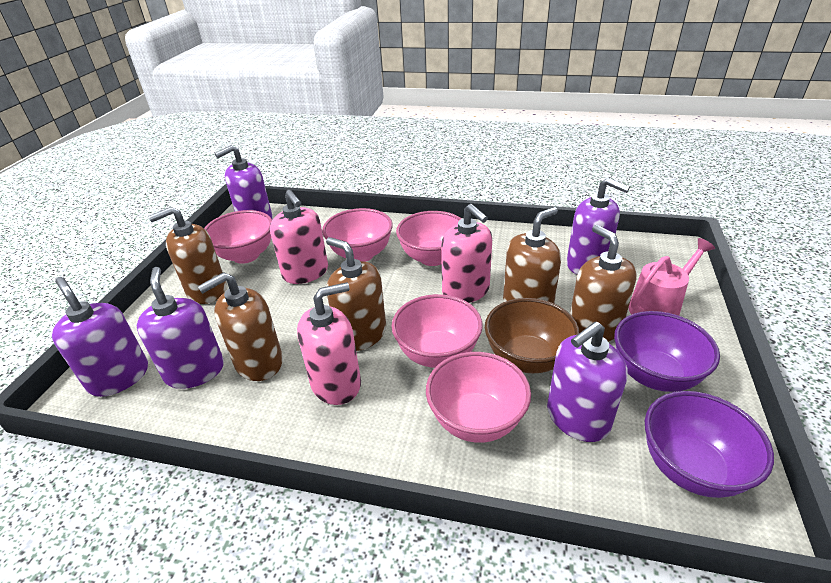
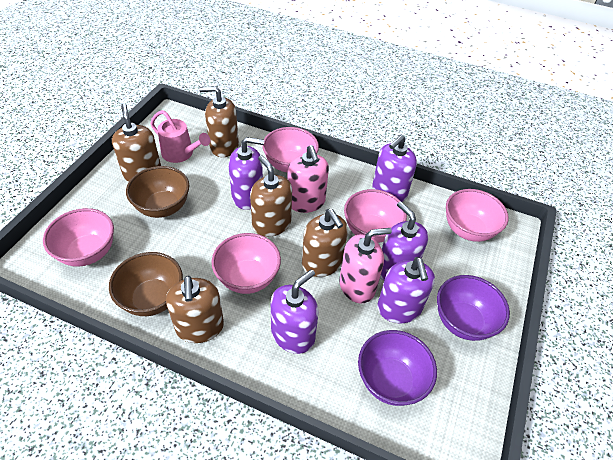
brown bowl: [485,298,579,374] = 1 -> [109,252,183,316] [126,166,190,218] = 2
pink soap dispenser: [270,190,328,284] [297,282,361,405] [441,204,492,303] = 3 -> [287,145,329,213] [339,228,392,303] = 2

